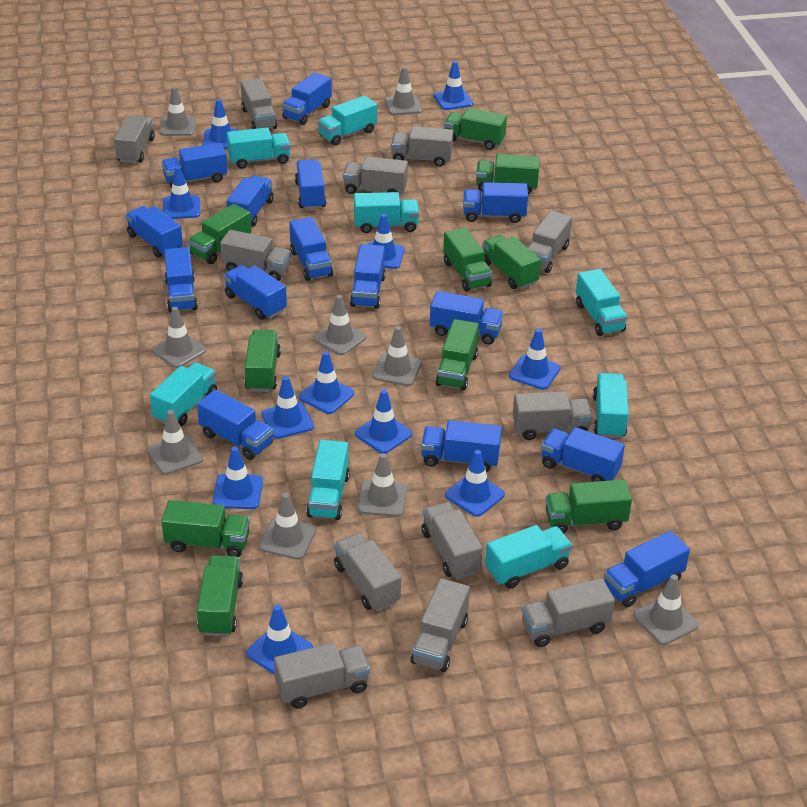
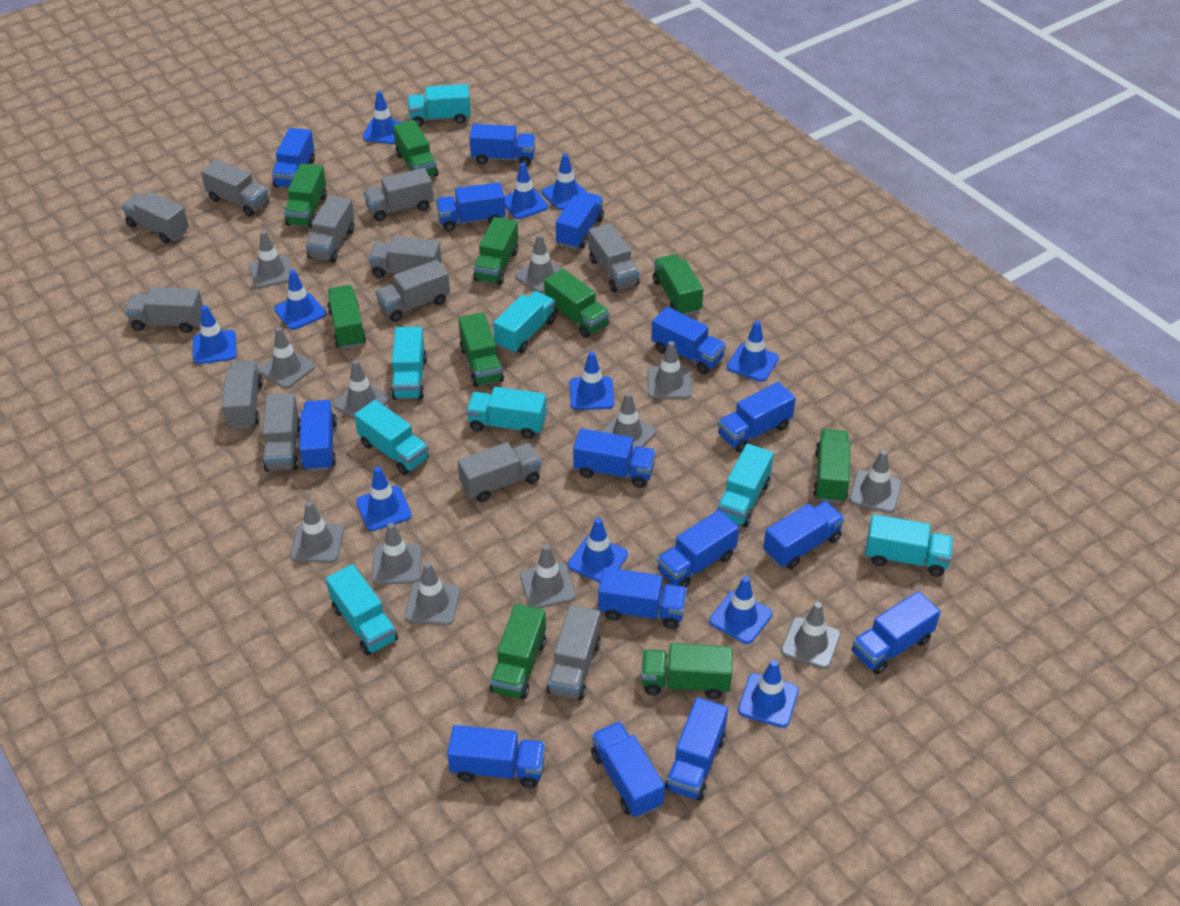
grey traffic cone: [148,410,203,475] [152,307,206,368] [159,87,196,136] [259,493,316,559] [313,295,366,355] [358,453,407,517] [373,326,422,386] [385,66,422,115] [633,574,699,645] = 9 -> [249,231,292,288] [259,327,315,389] [290,501,344,563] [333,360,390,419] [372,523,422,584] [405,562,460,625] [515,234,561,293] [520,544,576,608] [601,392,656,451] [647,341,691,399] [781,602,841,669] [849,450,902,513] = 12

